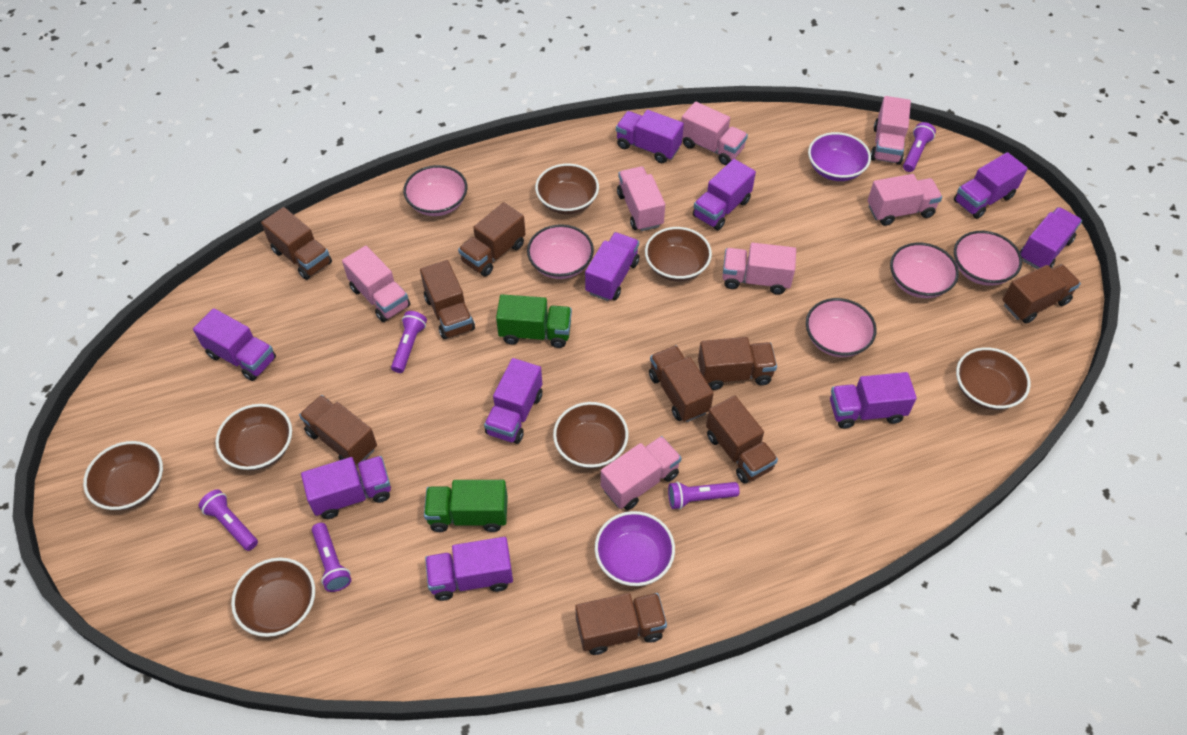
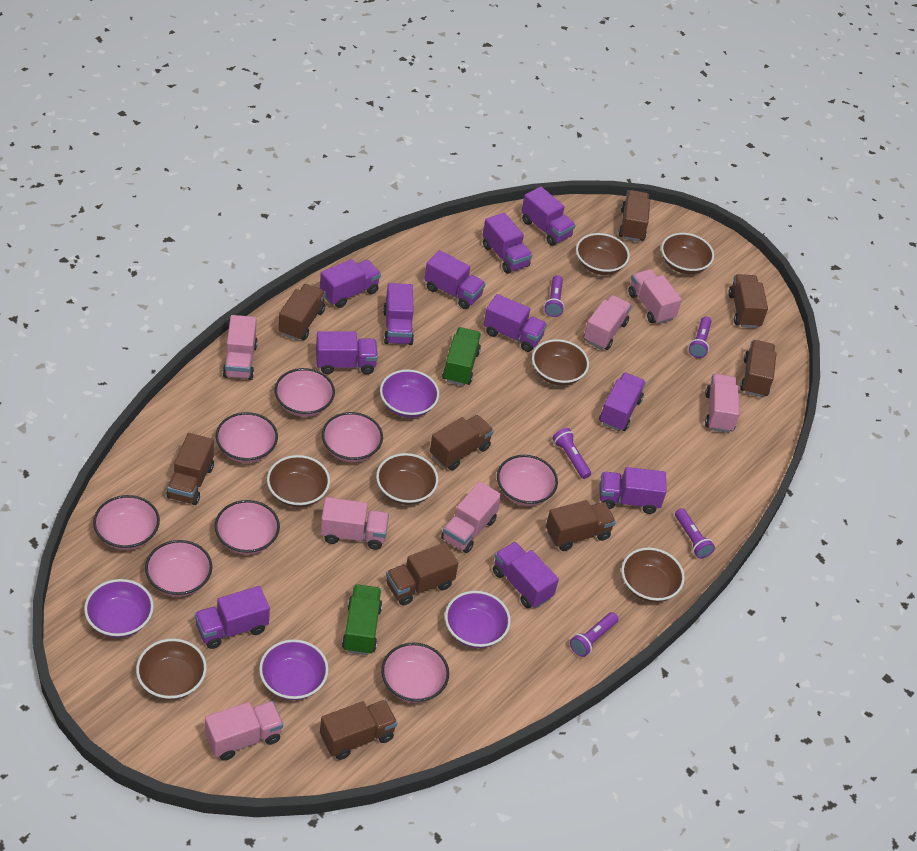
pink bowl: [403,165,467,216] [527,224,594,279] [806,298,877,357] [890,243,959,298] [954,231,1022,286] = 5 -> [93,495,160,550] [145,540,212,597] [215,500,280,555] [216,412,278,463] [275,368,335,417] [322,412,383,462] [381,642,449,703] [497,455,558,506] = 8
purple bowl: [595,511,675,586] [808,132,871,181] = 2 -> [84,579,154,638] [259,639,329,700] [380,369,439,418] [445,591,511,648] = 4
purple truck: [193,308,276,381] [301,456,391,519] [425,537,513,601] [484,358,542,444] [585,232,639,301] [616,110,684,163] [693,159,756,230] [830,372,917,429] [954,152,1028,219] [1020,207,1082,269] = 10 -> [195,586,270,649] [316,331,378,374] [320,259,381,308] [383,283,414,345] [424,250,486,309] [482,212,532,274] [484,294,547,352] [493,542,559,608] [521,187,576,246] [599,372,646,431] [600,467,667,514] = 11

